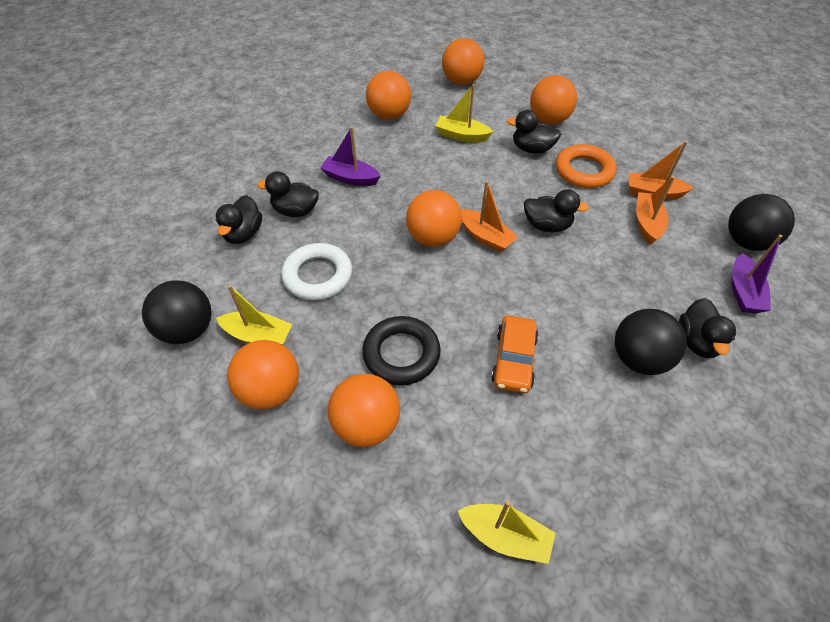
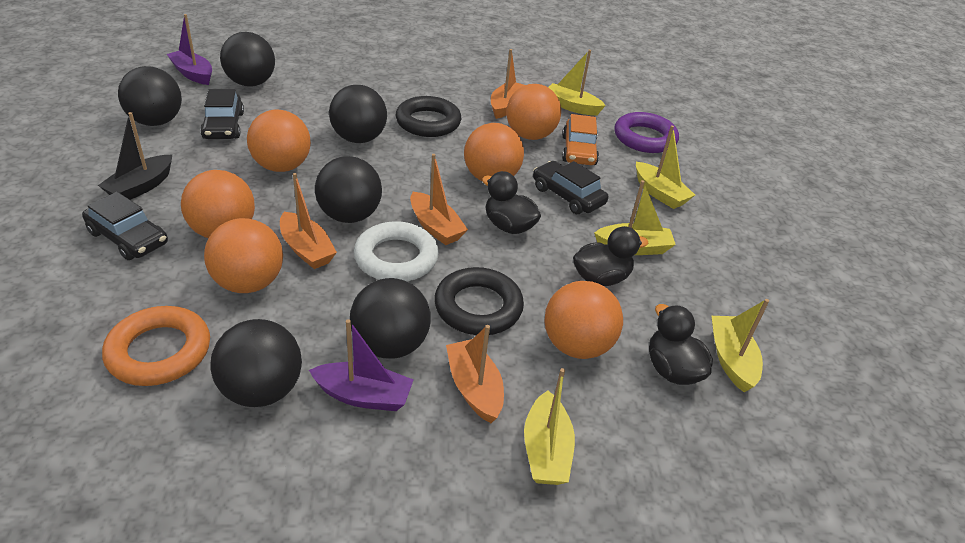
black ball: [142,281,212,344] [614,309,687,375] [728,194,795,251] = 3 -> [118,66,182,126] [211,319,302,407] [220,32,275,86] [315,156,382,223] [329,85,387,143] [350,278,431,359] = 6
black boat: none = 0 -> [98,112,172,200] = 1
black car: none = 0 -> [82,192,168,260] [200,89,244,139] [533,161,608,214] = 3
black duck: [216,195,262,244] [257,171,319,217] [507,110,561,154] [524,189,589,232] [679,298,736,358] = 5 -> [482,171,541,234] [573,226,648,286] [649,304,713,385] = 3
black ring: [362,316,441,385] = 1 -> [395,96,461,137] [434,267,524,335] = 2
orange boat: [461,181,518,253] [629,141,694,200] [636,176,675,245] = 3 -> [280,173,337,269] [410,154,468,245] [446,325,504,423] [491,49,525,119] = 4
purple ring: none = 0 -> [614,112,679,153] = 1
yellow boat: [216,285,292,345] [436,84,493,142] [458,501,556,564] = 3 -> [524,368,575,485] [548,50,606,116] [594,180,676,255] [636,125,695,209] [711,299,769,392] = 5

